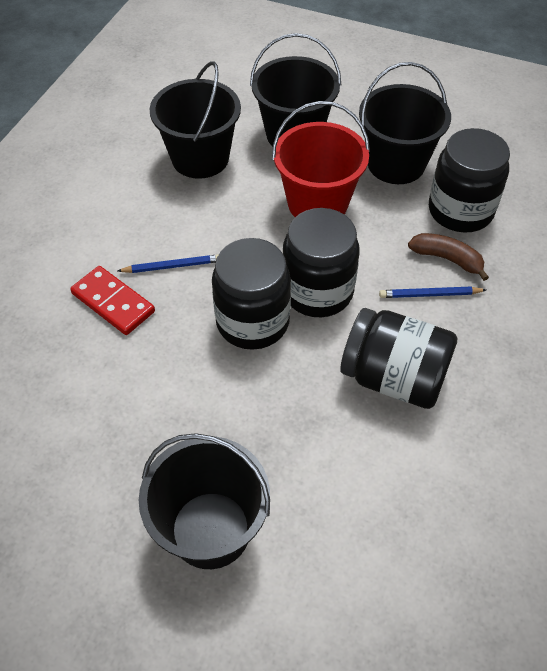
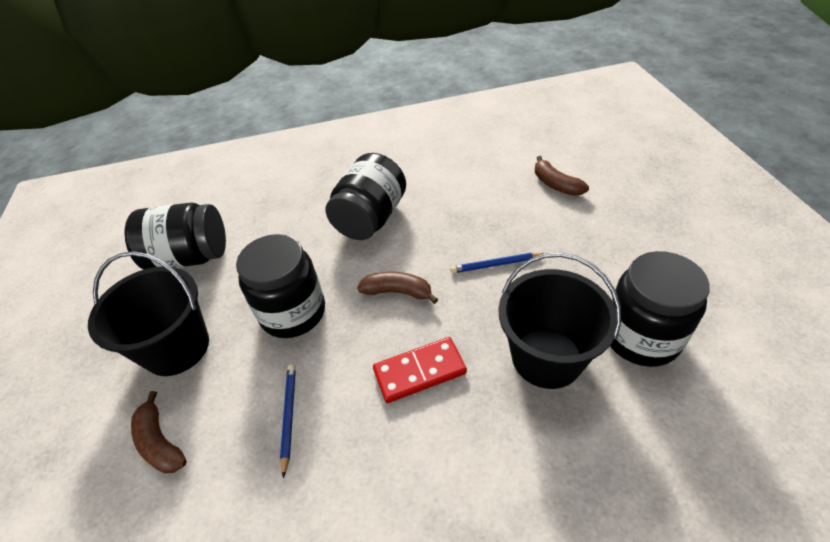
black bucket: [139,433,270,569] [150,61,241,179] [250,33,341,146] [359,62,451,184] = 4 -> [88,251,209,376] [498,252,621,389] = 2
brown banana: [408,233,489,281] = 1 -> [131,391,187,474] [357,272,438,304] [535,156,589,196] = 3
red bucket: [272,101,370,217] = 1 -> none = 0

